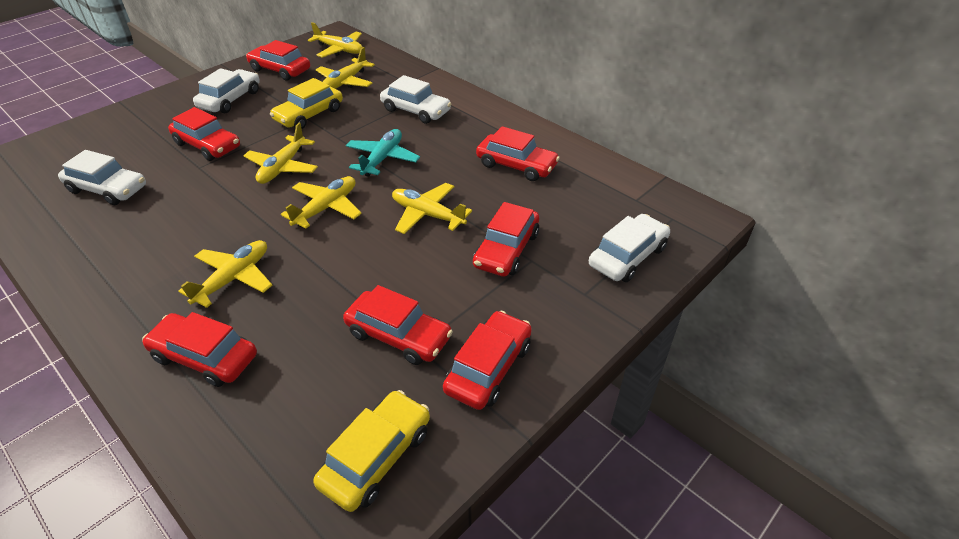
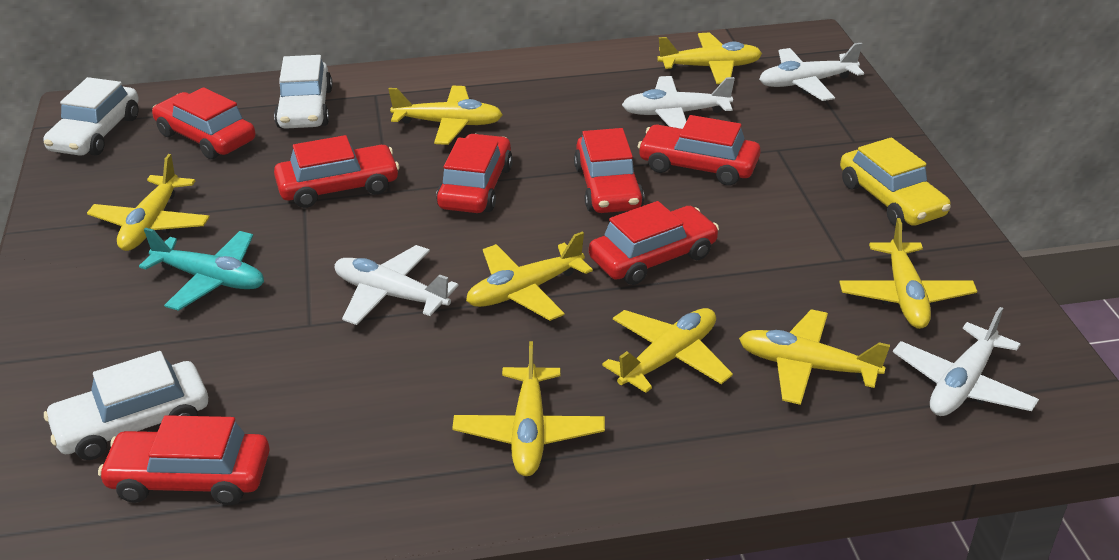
white car: [58,150,146,205] [193,68,260,113] [380,75,451,124] [589,214,670,282] = 4 -> [43,77,139,156] [44,351,208,460] [274,55,333,129] = 3
white plane: none = 0 -> [335,245,458,325] [622,76,735,129] [759,43,864,101] [893,307,1039,416] = 4
yellow car: [270,78,343,129] [313,390,430,512] = 2 -> [840,137,951,226] = 1
yellow plane: [178,240,272,308] [244,123,318,184] [281,176,362,229] [308,22,363,58] [316,47,375,89] [392,183,472,234] = 6 -> [87,154,210,251] [389,86,503,145] [452,341,605,476] [466,232,593,321] [602,308,733,393] [657,32,762,84] [739,309,890,405] [839,218,977,329] = 8

